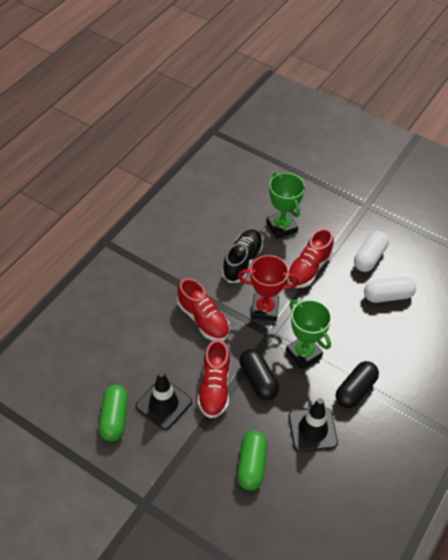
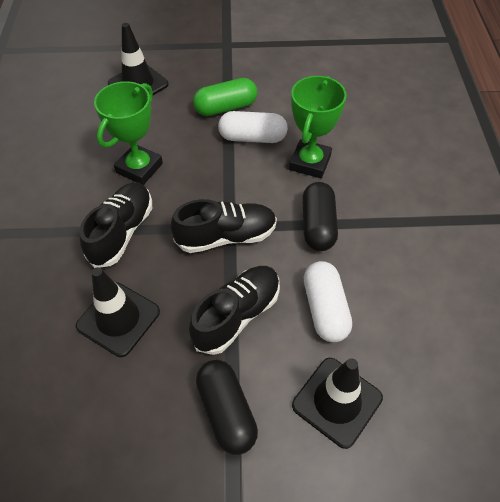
black shoe: [222,229,263,283] = 1 -> [80,183,152,268] [171,199,277,253] [189,266,280,355] = 3
black traffic cone: [136,371,192,430] [289,398,338,452] = 2 -> [76,267,160,357] [108,23,169,95] [292,358,383,449] = 3
green capsule: [99,385,128,441] [237,431,267,490] = 2 -> [193,78,257,116] = 1
red shoe: [177,278,230,341] [197,339,230,418] [287,228,334,288] = 3 -> none = 0
red trophy: [238,255,300,321] = 1 -> none = 0

